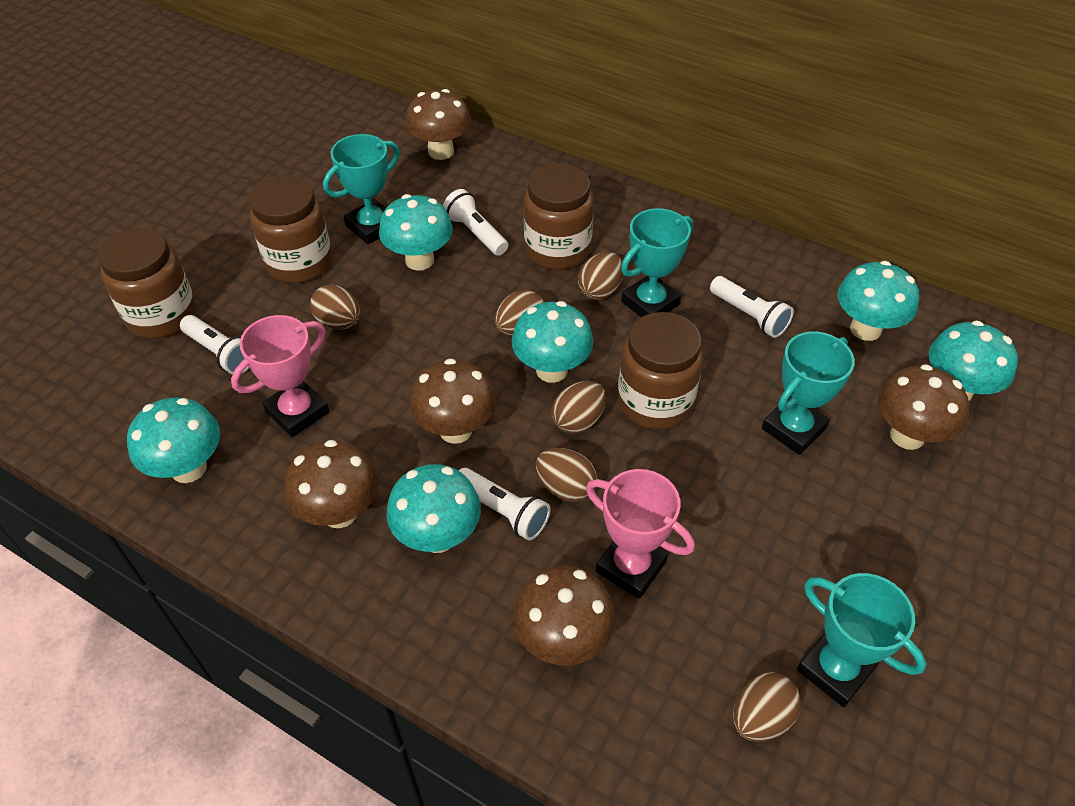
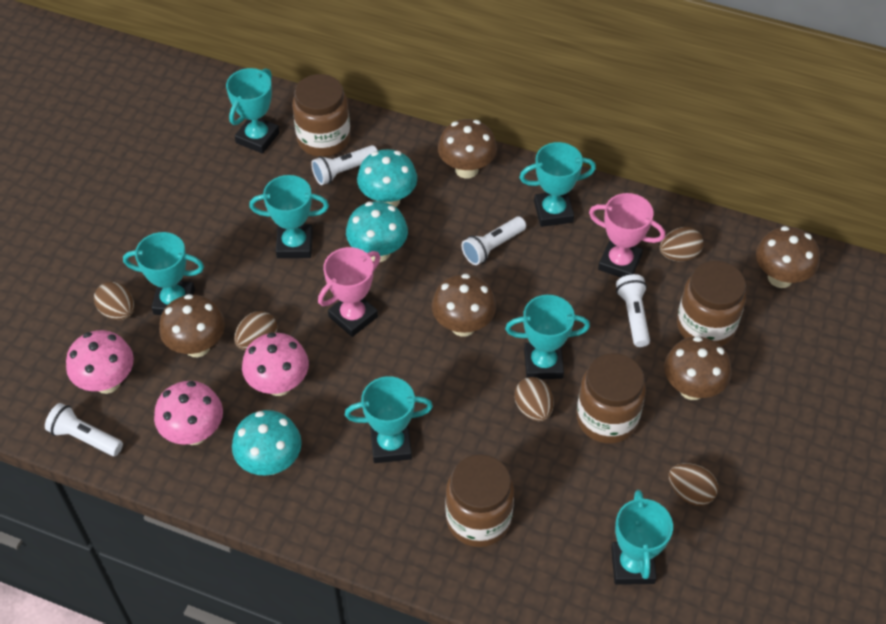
brown egg: [310,284,360,330] [495,290,544,336] [536,448,597,502] [552,381,606,434] [578,252,623,300] [733,672,801,742] = 6 -> [94,282,134,320] [234,311,277,350] [514,377,554,422] [660,227,704,262] [668,463,718,506] = 5
pink mushroom: none = 0 -> [66,330,134,394] [154,381,223,445] [242,332,309,396] = 3
turquoise mushroom: [127,398,220,483] [379,194,453,271] [386,464,481,553] [512,301,593,383] [837,261,919,341] [929,321,1018,401] = 6 -> [232,410,302,475] [346,201,408,262] [357,149,417,207] = 3
turquoise trophy: [323,134,400,244] [621,208,693,317] [762,332,855,455] [797,573,926,707] = 4 -> [123,232,204,315] [226,68,279,154] [249,175,329,258] [345,376,433,463] [505,295,590,379] [519,142,596,227] [611,490,673,585] = 7

